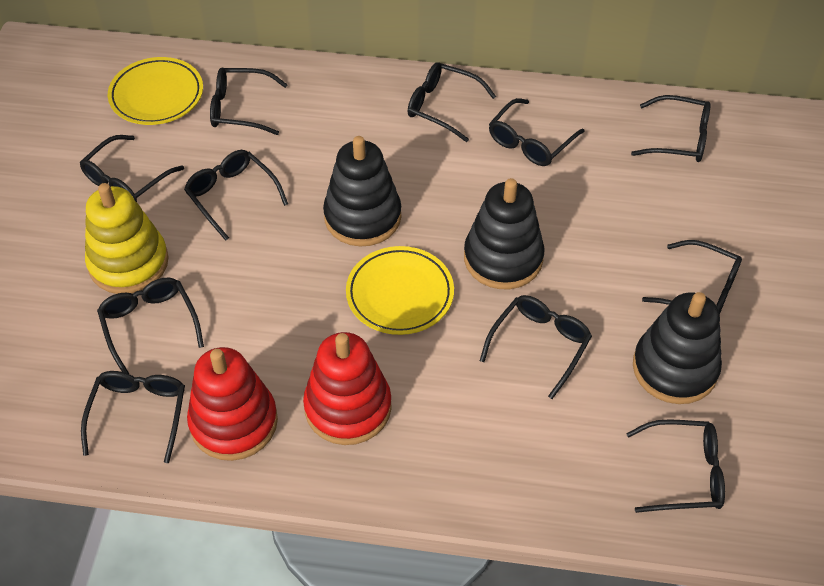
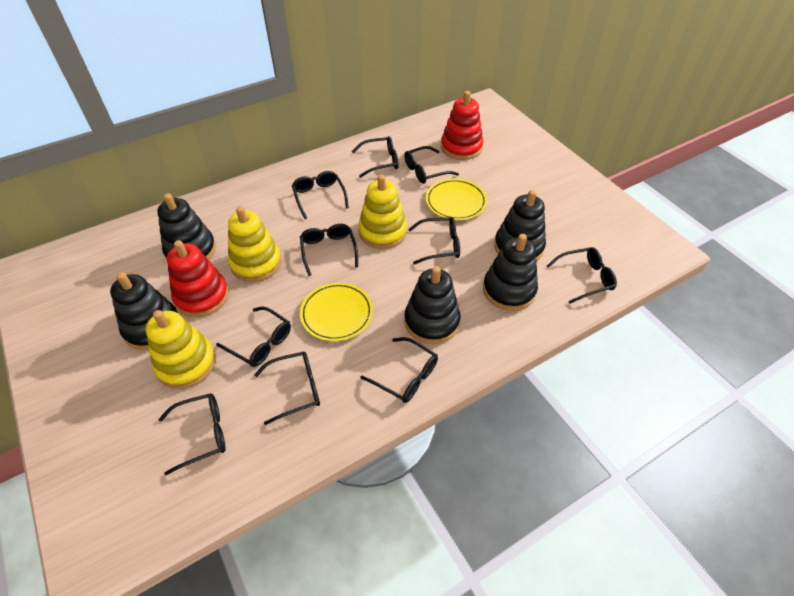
black glasses: [80,135,184,202] [81,371,185,463] [97,278,204,374] [184,150,288,241] [210,68,288,135] [408,62,496,142] [480,295,592,399] [489,98,585,166] [626,419,725,513] [631,95,710,162] [642,240,742,314] = 11 -> [159,393,226,475] [216,306,291,367] [254,351,320,425] [292,171,349,219] [300,224,358,276] [352,136,399,178] [361,337,438,403] [404,146,459,184] [408,217,460,264] [547,247,617,304] = 10
black stacking toy: [323,136,401,246] [464,178,545,289] [633,292,722,404] = 3 -> [110,272,179,350] [157,193,216,260] [404,266,461,344] [483,234,538,311] [494,190,546,261] = 5
yellow stacking toy: [85,183,169,294] = 1 -> [146,310,216,389] [228,206,282,282] [358,174,407,249] = 3

